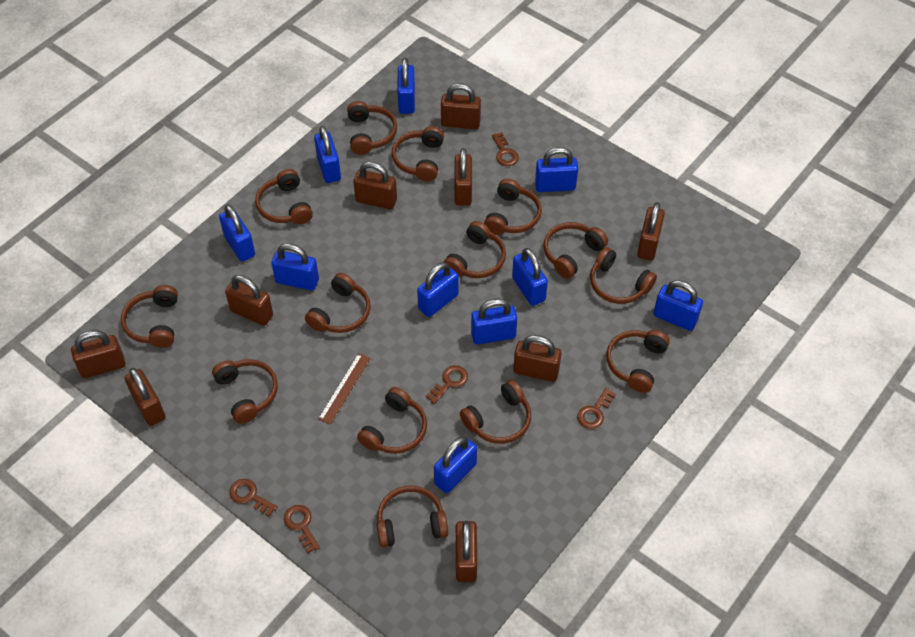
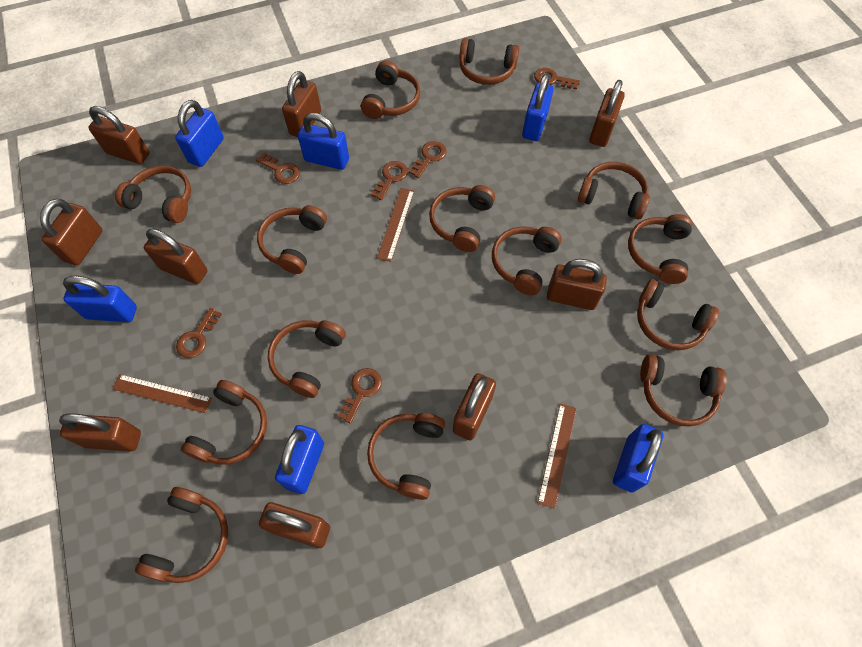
blue padlock: [219,205,255,262] [271,243,319,290] [314,126,341,183] [398,58,415,114] [417,262,459,317] [434,436,477,493] [471,299,517,344] [512,248,548,306] [535,147,578,192] [653,280,703,331] = 10 -> [63,276,137,322] [175,100,224,167] [275,425,324,494] [298,113,349,170] [522,74,554,141] [613,424,664,493] = 6
brown key: [229,479,277,517] [284,505,320,553] [426,365,468,404] [492,132,519,166] [577,388,616,429] = 5 -> [176,308,222,358] [256,152,300,184] [338,368,382,424] [371,161,408,200] [409,141,447,178] [534,68,580,90] = 6
brown ruler: [318,353,371,425] = 1 -> [113,374,212,413] [377,188,414,262] [538,404,577,509] = 3

